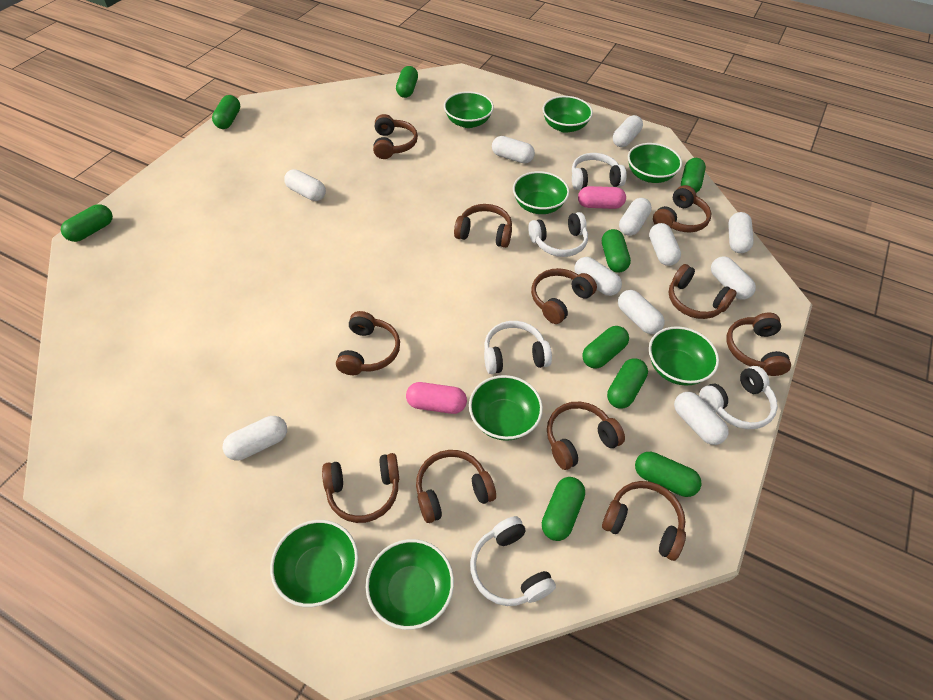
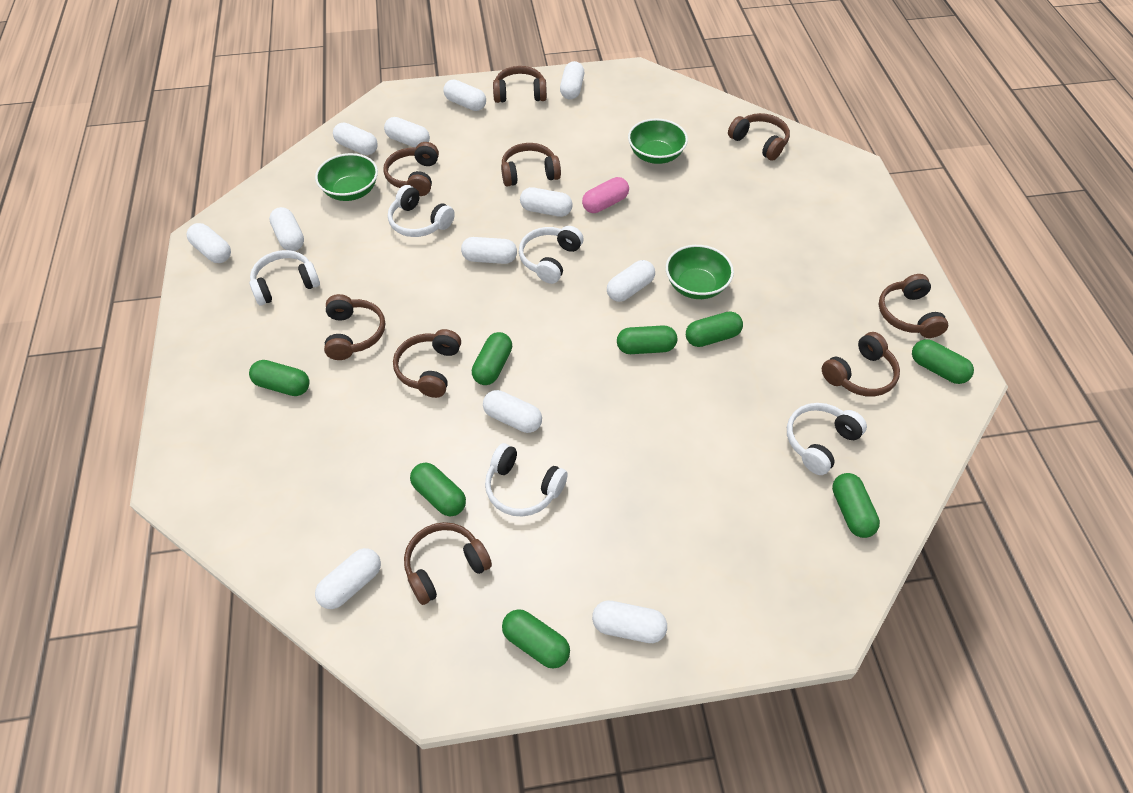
brown headphones: [322,453,399,523] [336,311,400,375] [373,114,418,159] [416,450,496,523] [454,204,512,248] [531,268,597,324] [547,402,625,470] [602,481,686,561] [653,185,712,232] [668,264,737,319] [726,313,791,376] = 11 -> [324,294,385,360] [383,142,439,196] [393,329,461,398] [404,522,492,605] [493,66,547,103] [501,143,561,187] [728,113,790,161] [822,332,900,397] [879,274,948,338] = 9
green bowl: [270,520,358,607] [366,539,454,630] [444,91,494,128] [469,375,543,441] [513,171,569,214] [542,96,593,133] [628,143,682,183] [649,326,719,385] = 8 -> [315,153,378,201] [628,118,688,164] [666,245,734,299] = 3
green capsule: [61,204,113,242] [212,95,240,129] [396,66,418,98] [542,477,585,541] [582,326,629,369] [602,229,631,273] [607,358,648,409] [635,452,702,497] [681,158,706,193] = 9 -> [249,360,310,396] [410,463,466,516] [472,332,512,385] [502,609,570,669] [617,325,677,354] [686,312,743,347] [832,473,880,538] [912,339,974,384] = 8
pink capsule: [406,382,467,414] [578,186,626,209] = 2 -> [582,177,629,213] = 1
white capsule: [223,416,287,460] [284,169,326,201] [492,136,535,164] [574,257,622,296] [613,115,643,147] [618,290,665,334] [619,198,652,236] [649,223,681,266] [674,392,729,445] [711,256,756,300] [728,212,754,253] = 11 -> [187,223,231,263] [269,207,304,251] [315,548,381,609] [333,122,378,155] [384,117,430,148] [443,80,486,111] [461,237,517,264] [483,390,542,433] [520,187,573,217] [560,61,584,100] [592,601,667,643] [607,260,655,302] = 12

